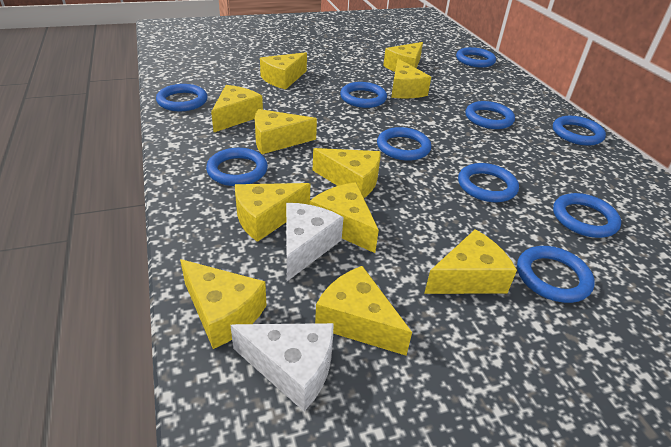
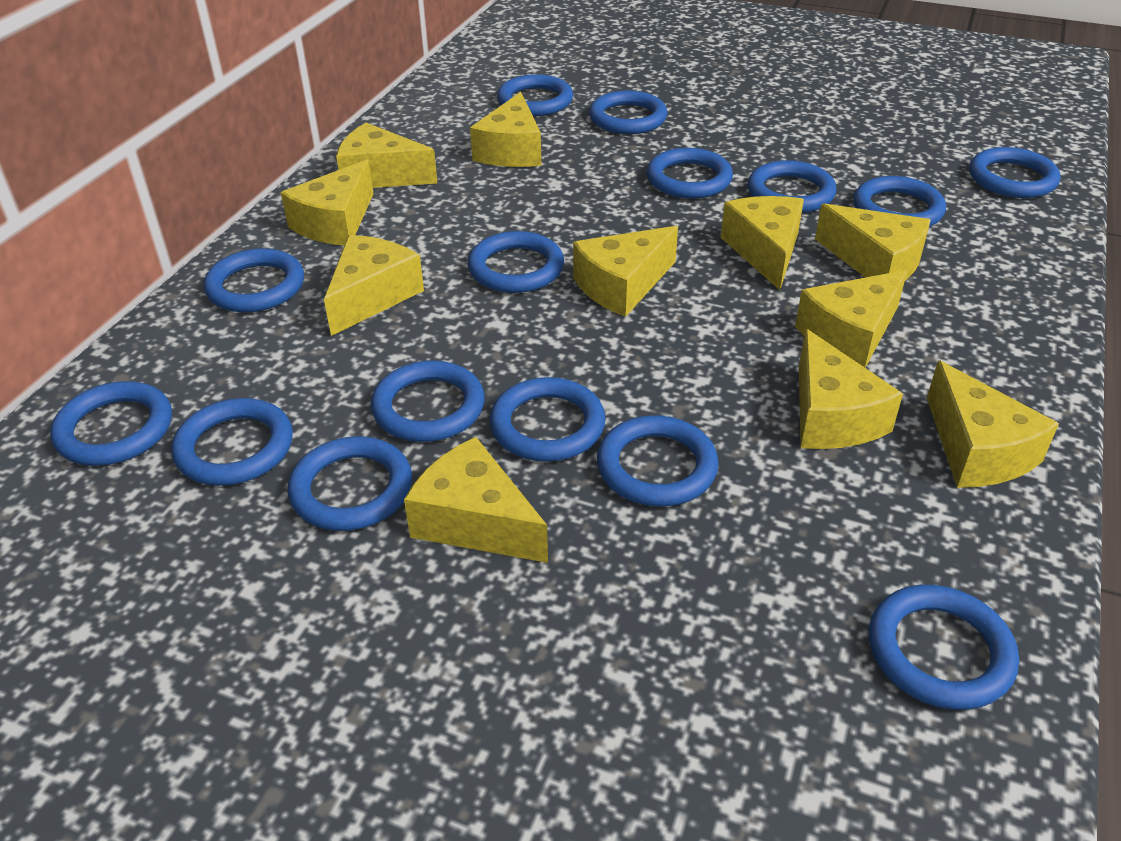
blue ring: [156,84,207,111] [206,148,268,186] [340,82,387,108] [377,127,431,161] [456,47,496,68] [458,163,519,202] [465,101,515,129] [517,246,595,303] [553,116,606,146] [553,193,621,238] = 10 -> [50,381,172,466] [172,398,293,486] [204,248,304,312] [288,436,412,531] [371,360,485,442] [468,231,564,293] [490,377,606,462] [497,74,573,116] [589,90,667,134] [597,415,719,506] [647,148,733,199] [748,160,837,213] [853,176,946,227] [869,585,1019,710] [970,147,1060,198] = 15
white cheese: [230,323,334,411] [286,203,344,281] = 2 -> none = 0

